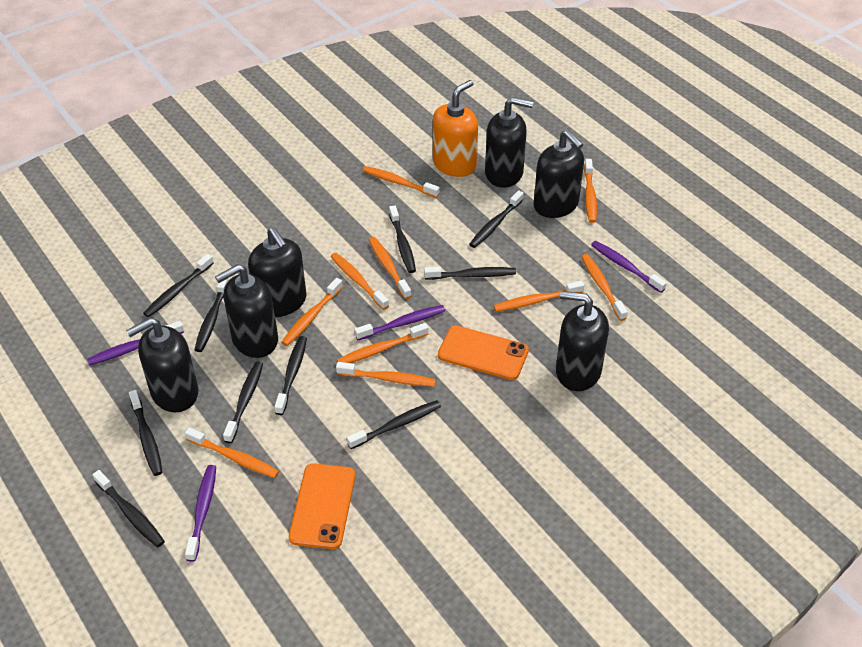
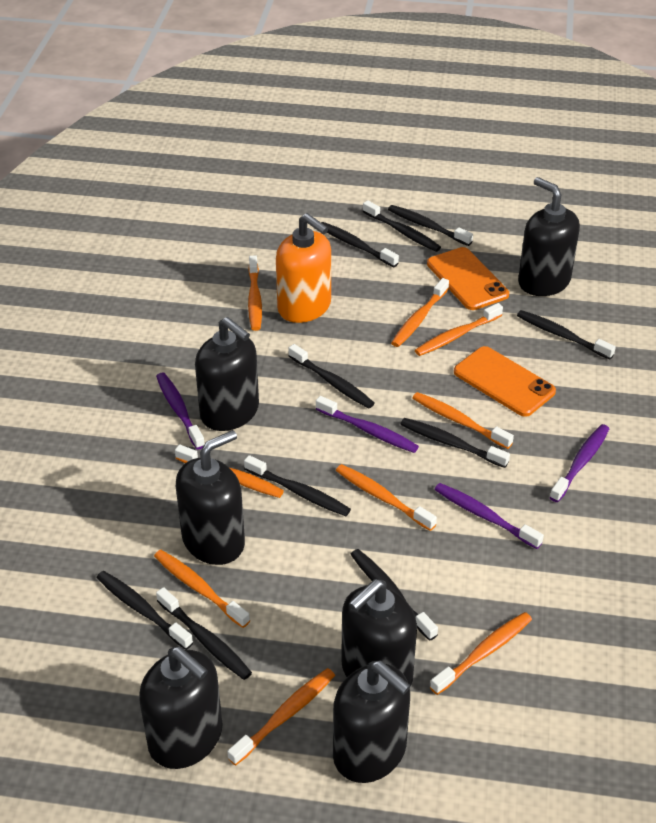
orange toothbrush: [185,427,279,478] [281,278,343,346] [330,253,389,310] [336,362,436,387] [337,323,428,363] [363,166,440,198] [369,237,411,299] [494,281,584,312] [581,254,628,321] [584,159,597,223] = 10 -> [154,550,250,628] [175,444,284,498] [227,668,335,766] [248,255,262,331] [336,464,437,531] [391,278,449,347] [413,392,514,449] [415,303,503,356] [430,612,532,695] = 9

